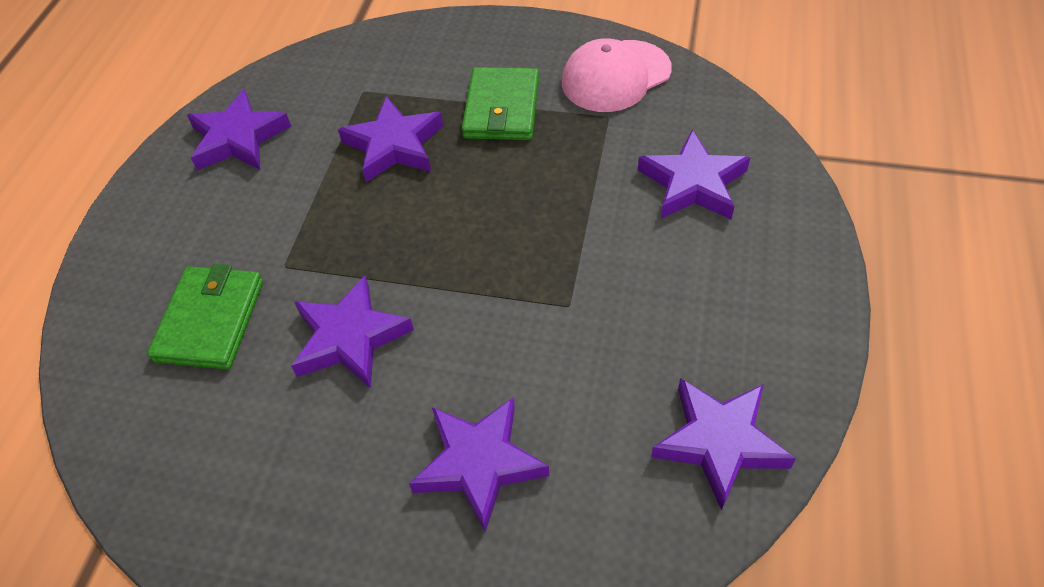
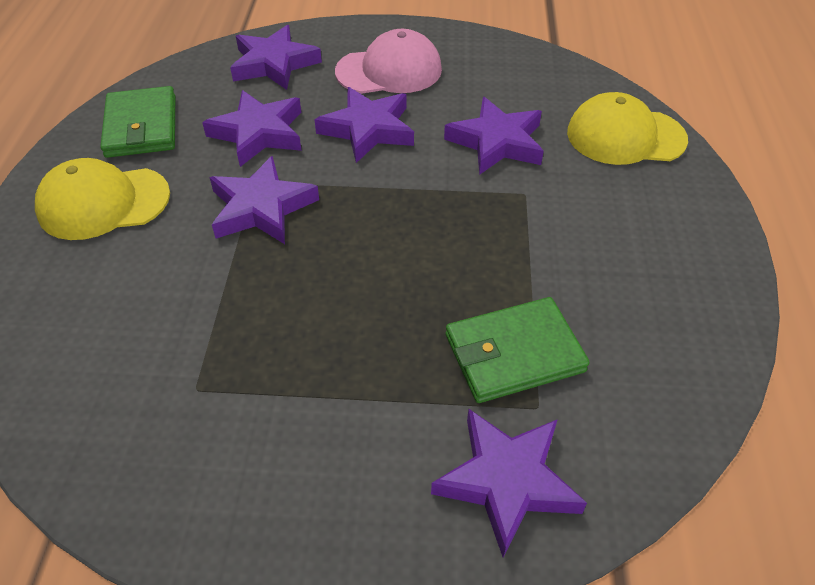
yellow cap: none = 0 -> [35,158,170,240] [567,92,688,165] = 2

